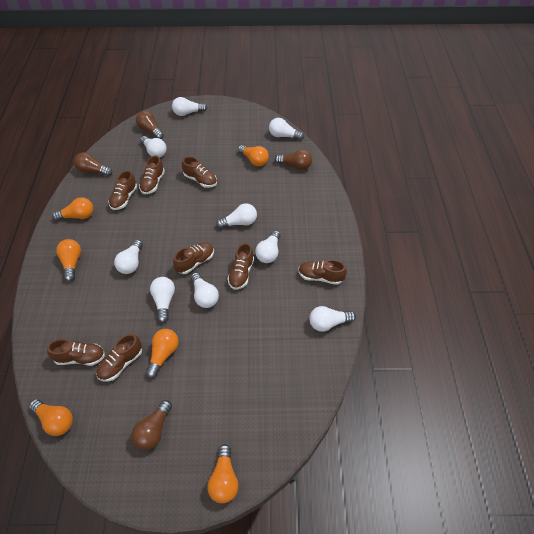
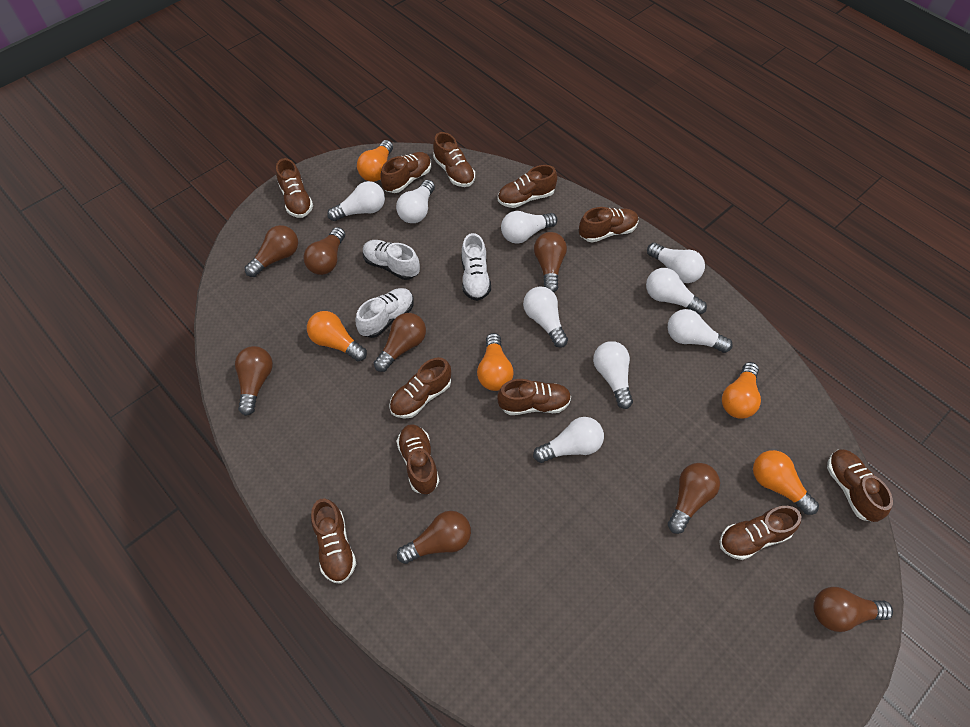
brown light bulb: [74,152,112,176] [131,400,172,450] [136,111,164,139] [275,149,312,170] = 4 -> [235,346,273,416] [245,225,298,277] [303,227,345,275] [374,313,426,372] [397,511,471,564] [534,232,567,292] [668,463,720,534] [813,587,893,632] = 8
brown shoe: [47,339,105,366] [96,334,142,382] [109,170,137,210] [139,156,165,194] [173,243,214,274] [182,157,217,188] [227,243,254,290] [298,260,347,285] = 8 -> [276,158,313,218] [311,498,356,584] [380,152,431,193] [389,357,451,419] [397,424,439,494] [433,132,475,187] [497,379,571,415] [498,165,558,208] [579,207,639,243] [719,506,801,560] [827,449,893,522] = 11
orange light bulb: [29,399,73,436] [52,197,93,221] [56,239,81,282] [146,329,179,378] [207,444,239,503] [238,145,269,166] = 6 -> [307,311,367,361] [357,140,393,182] [477,333,513,391] [722,362,761,419] [753,450,819,515] = 5
white shoe: none = 0 -> [355,288,414,338] [363,240,420,280] [461,233,491,301] = 3

